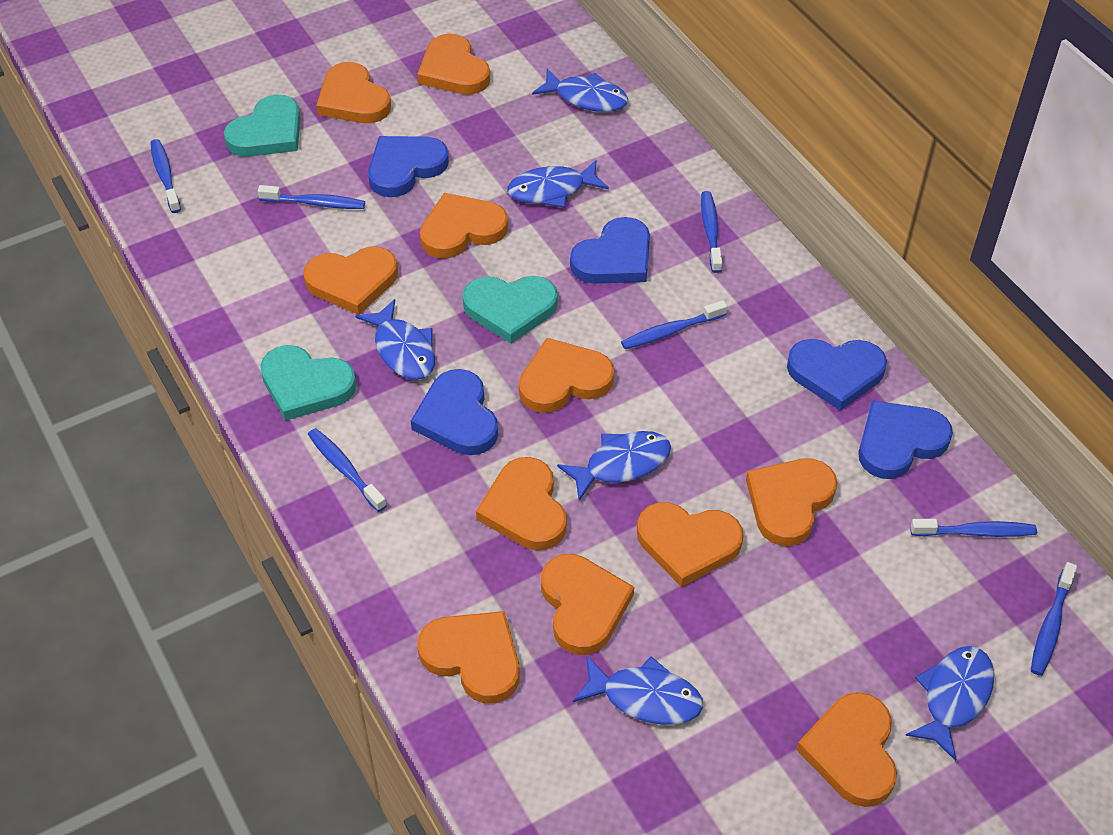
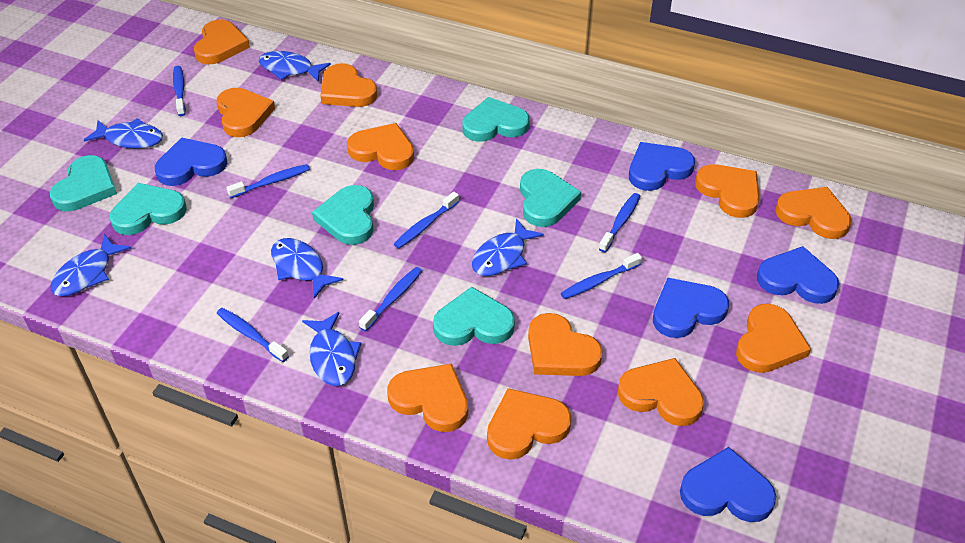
turquoise heart: [224,94,301,157] [260,345,356,421] [463,276,558,344] = 3 -> [50,155,117,211] [110,183,187,235] [312,185,374,245] [433,287,515,346] [462,97,530,142] [520,169,581,227] = 6

